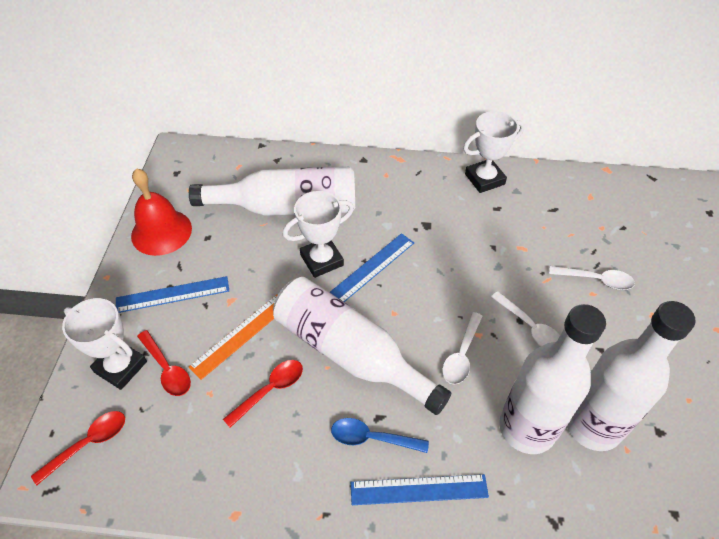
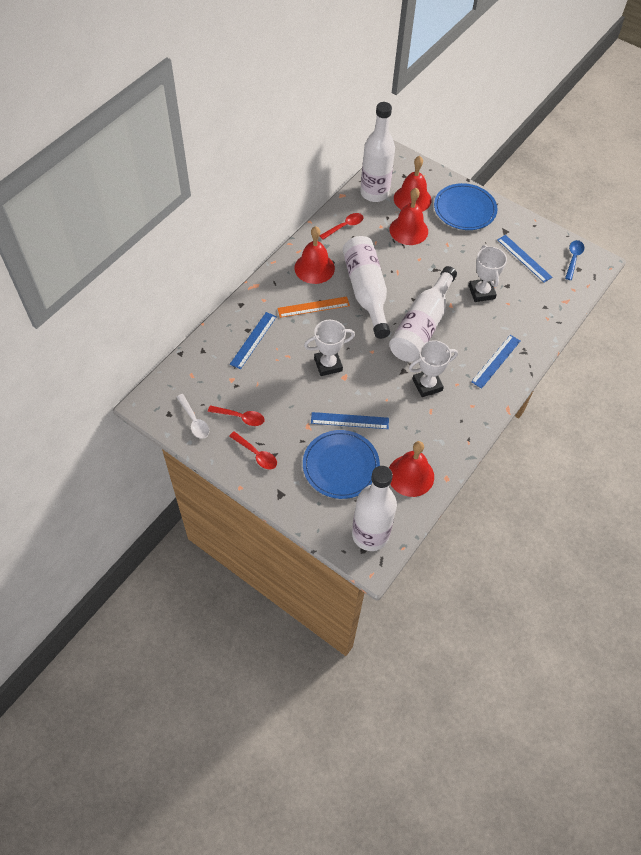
blue plate: none = 0 -> [303,430,380,499] [434,183,497,230] = 2
blue ruler: [116,276,229,313] [329,233,414,302] [351,474,489,505] = 3 -> [230,312,277,369] [311,412,389,429] [471,335,520,389] [497,235,552,283] = 4
red bell: [131,168,192,256] = 1 -> [294,226,335,284] [389,441,434,497] [390,188,428,245] [394,156,431,212] = 4
white spoon: [442,312,483,385] [491,291,560,346] [549,266,635,290] = 3 -> [177,394,209,439] = 1

